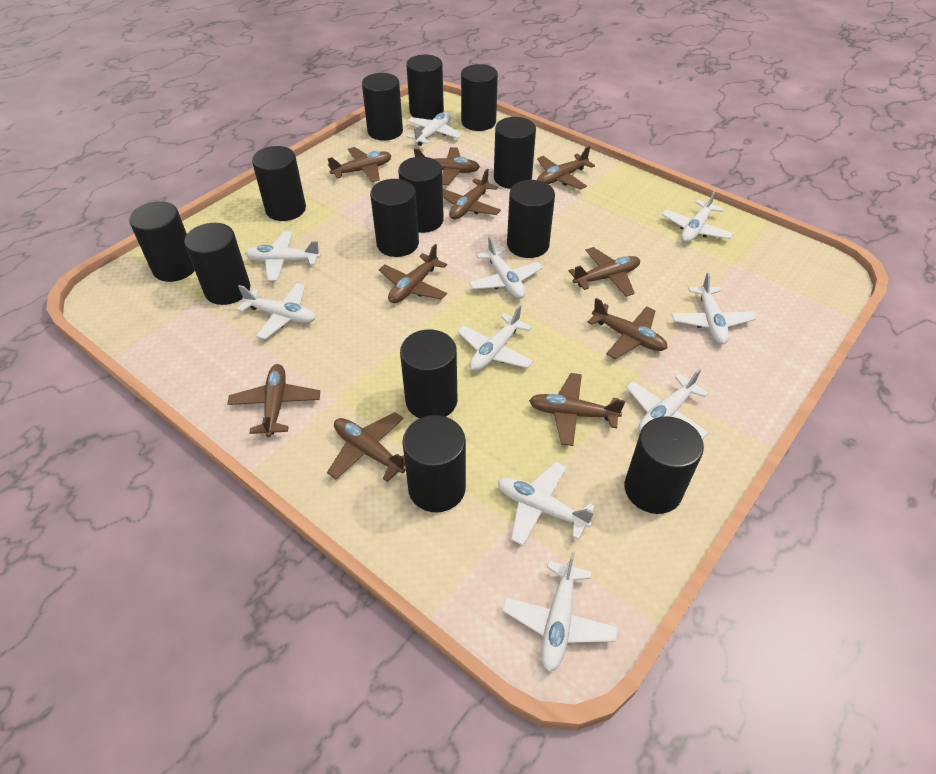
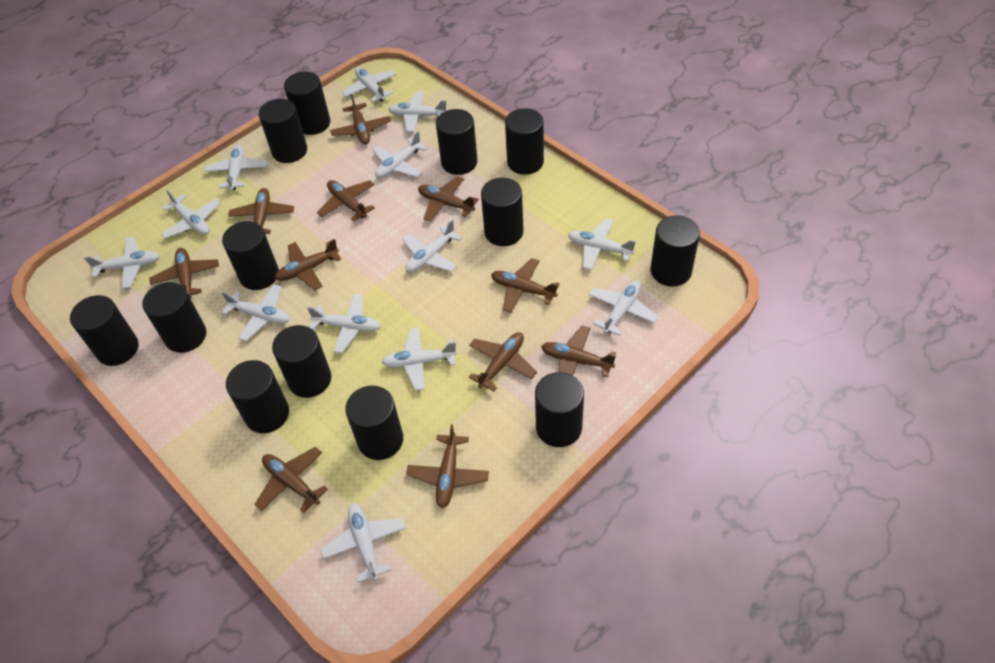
brown plane: [227,364,320,437] [327,412,406,482] [328,147,392,182] [379,244,447,303] [414,147,480,185] [443,169,501,220] [529,373,625,446] [537,146,595,190] [569,247,640,297] [587,298,668,359] = 10 -> [149,248,219,298] [228,188,294,234] [254,447,328,513] [274,239,341,290] [317,180,375,221] [330,94,391,144] [406,424,489,508] [418,176,479,222] [469,332,537,391] [491,258,560,313] [541,326,616,377] = 11
white plane: [237,283,315,339] [245,231,321,281] [406,112,462,146] [457,305,533,371] [469,236,543,299] [498,462,595,546] [502,552,618,672] [626,369,709,439] [662,190,733,243] [672,272,756,344] = 10 -> [84,236,160,289] [161,190,220,239] [204,145,267,190] [222,284,290,341] [307,294,381,353] [320,503,406,583] [342,67,397,102] [373,131,428,178] [382,327,457,391] [388,91,447,132] [402,220,462,272] [568,218,636,270] [589,280,659,336] = 13

